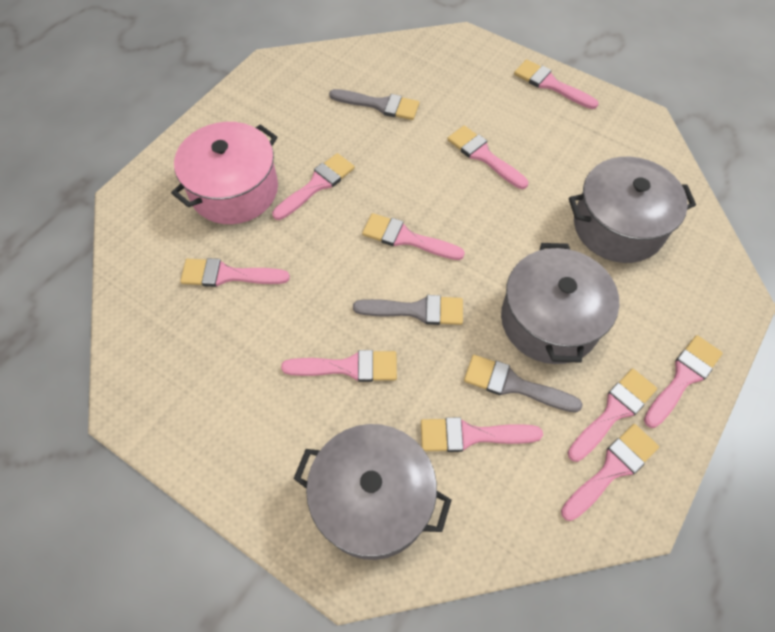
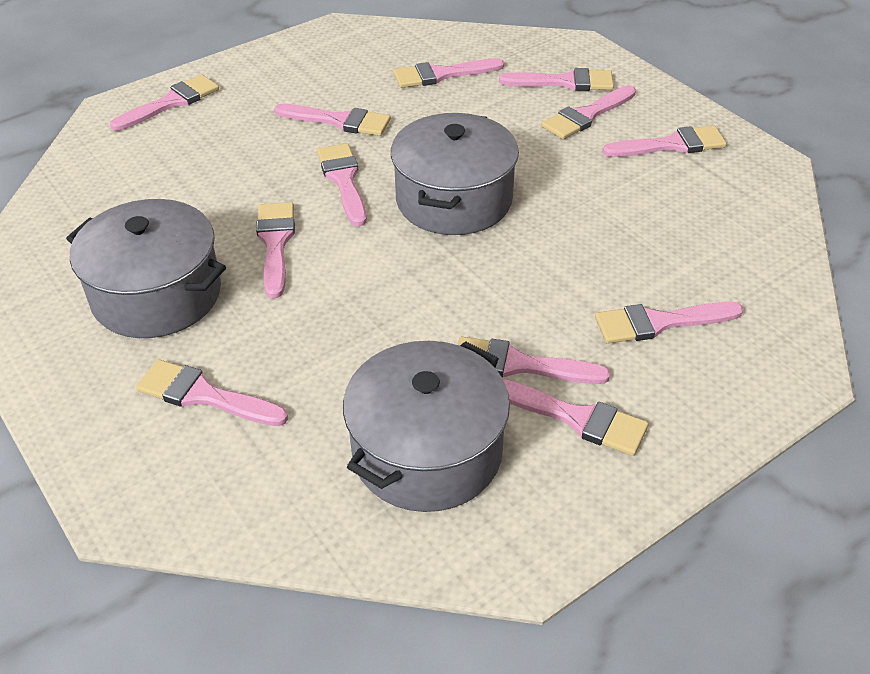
grey brush: [329,89,419,120] [353,295,463,325] [464,355,583,413] = 3 -> none = 0
pink brush: [180,258,290,287] [272,153,355,220] [281,350,397,382] [362,213,465,260] [421,417,543,452] [447,125,528,189] [514,59,599,109] [561,424,659,521] [568,368,657,462] [644,335,723,428] = 10 -> [110,75,219,131] [136,359,288,426] [256,202,295,298] [274,104,391,136] [317,143,367,226] [393,58,504,88] [457,337,610,384] [499,68,614,91] [503,379,649,456] [541,85,636,139] [595,302,743,344] [602,126,727,157] = 12
pink pot: [171,122,278,224] = 1 -> none = 0

